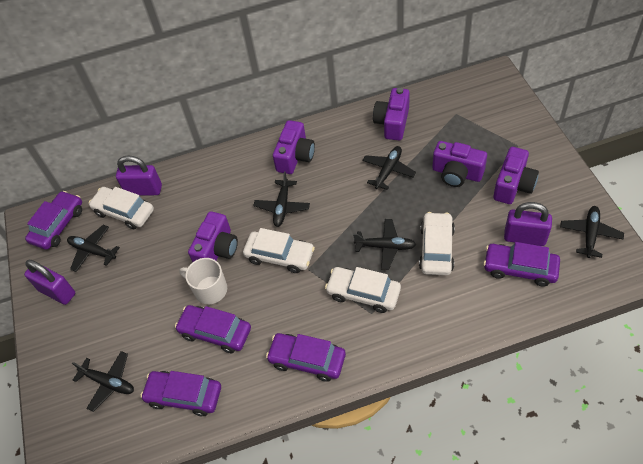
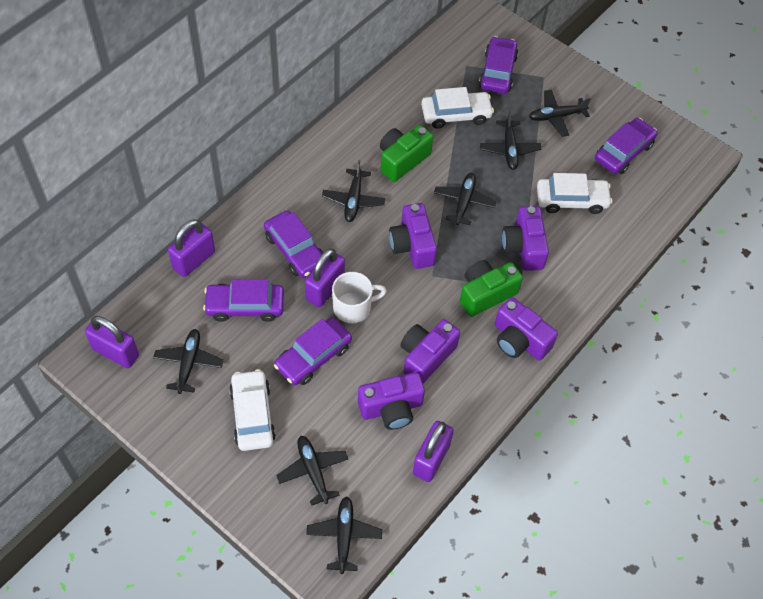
black plane: [67,225,120,272] [72,351,134,412] [253,171,310,227] [353,219,416,270] [362,146,416,190] [560,206,624,258] = 6 -> [153,329,224,394] [276,436,348,505] [306,496,382,574] [322,160,386,222] [434,173,497,225] [480,111,541,170] [529,90,591,137] = 7
green camera: none = 0 -> [380,125,433,182] [460,260,523,317] = 2
purple padlock: [24,260,75,305] [116,155,162,196] [504,202,552,246] = 3 -> [85,316,139,368] [168,219,215,277] [305,248,345,307] [413,421,454,482] = 4
white car: [89,187,154,230] [243,228,315,273] [325,267,401,313] [419,212,455,275] = 4 -> [229,369,276,451] [421,87,494,129] [537,173,612,214] = 3

